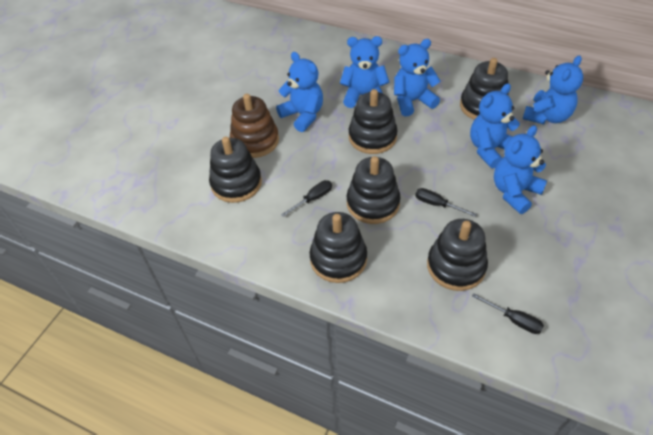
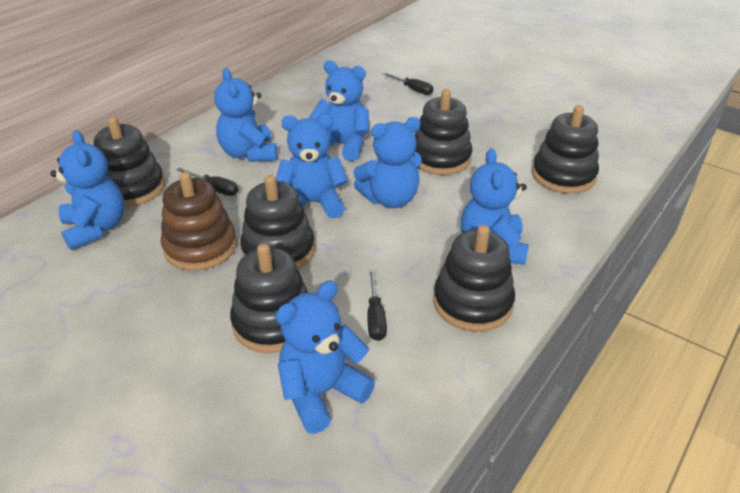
blue teddy bear: [276,52,323,132] [340,36,389,108] [394,39,440,116] [470,83,520,168] [494,125,547,214] [523,55,583,124] = 6 -> [50,130,124,250] [215,68,277,162] [275,281,375,434] [276,114,348,218] [309,60,369,161] [353,117,422,208] [461,149,529,265] = 7

